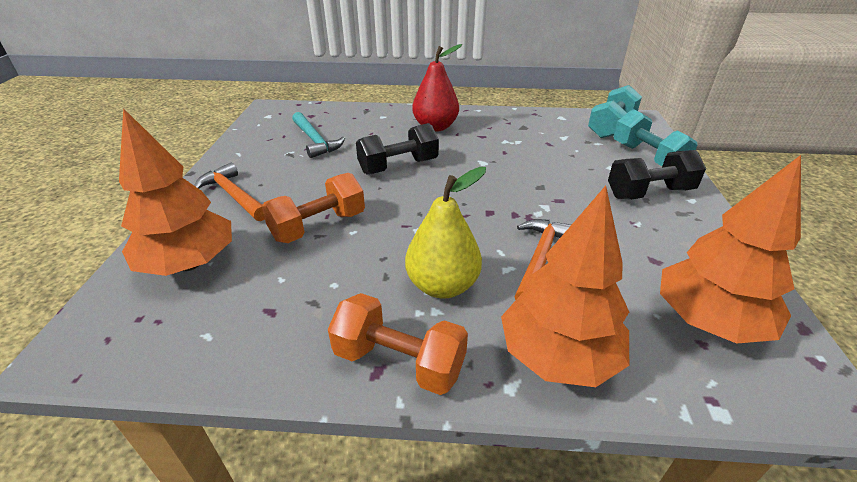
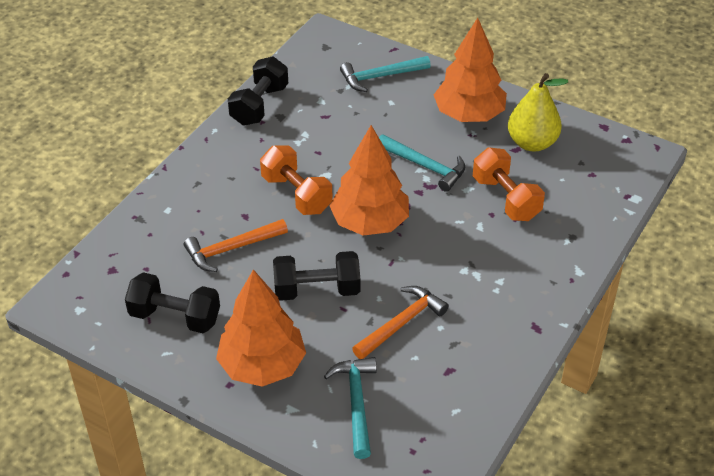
black dumbbell: [356,123,439,174] [608,150,706,200] = 2 -> [125,272,220,333] [228,57,288,126] [273,251,360,301] = 3
red pear: [412,44,462,132] = 1 -> none = 0
turquoise dumbbell: [588,85,642,138] [614,109,698,166] = 2 -> none = 0
turquoise hammer: [292,112,345,158] = 1 -> [324,357,377,459] [340,56,431,92] [379,134,465,192] = 3

